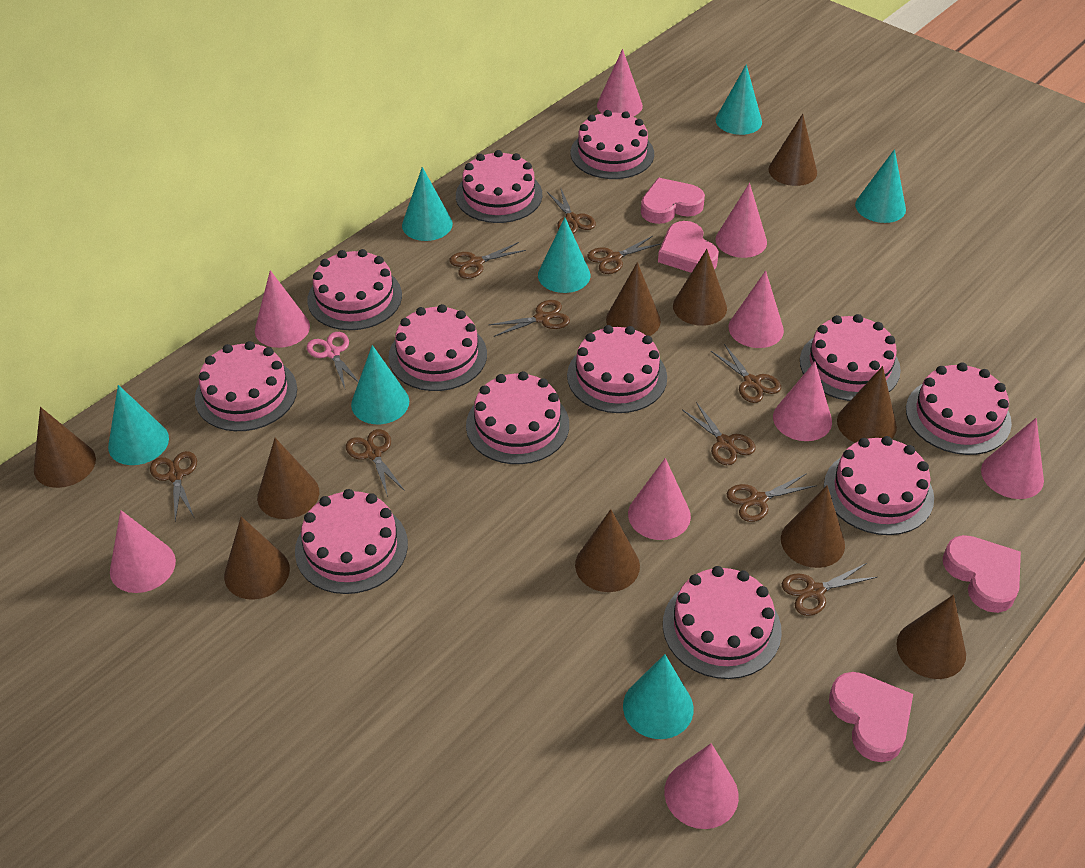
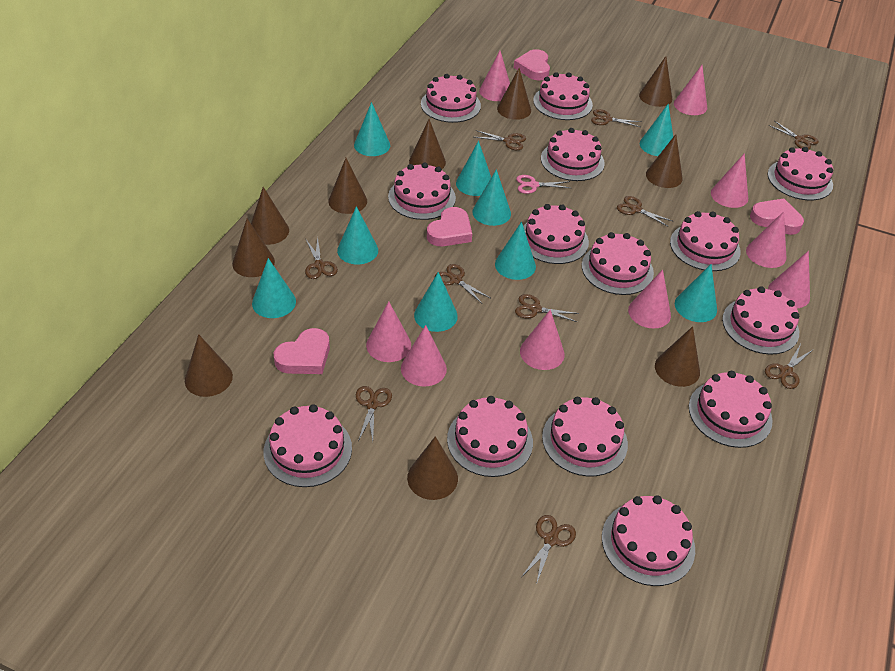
pink cake: [195,341,297,431] [295,489,408,594] [307,249,402,330] [388,304,487,391] [456,150,542,223] [466,371,569,464] [567,325,667,413] [571,110,654,179] [663,566,782,679] [800,314,901,401] [824,436,934,535] [906,362,1012,455] = 12 -> [264,404,352,487] [388,163,456,220] [421,74,481,123] [447,396,533,477] [523,204,589,264] [533,72,593,120] [541,128,605,181] [542,397,628,476] [582,232,654,295] [602,495,695,586] [670,211,741,271] [689,371,773,448] [722,287,799,355] [768,147,833,200] = 14
turquoise cone: [108,385,169,465] [351,345,409,424] [402,167,453,241] [538,217,590,293] [623,654,694,739] [716,64,762,135] [855,149,906,223] = 7 -> [252,258,296,318] [337,206,378,265] [354,102,390,156] [414,272,458,332] [456,141,491,196] [472,169,511,226] [495,222,536,280] [640,104,673,156] [675,264,717,322] = 9

